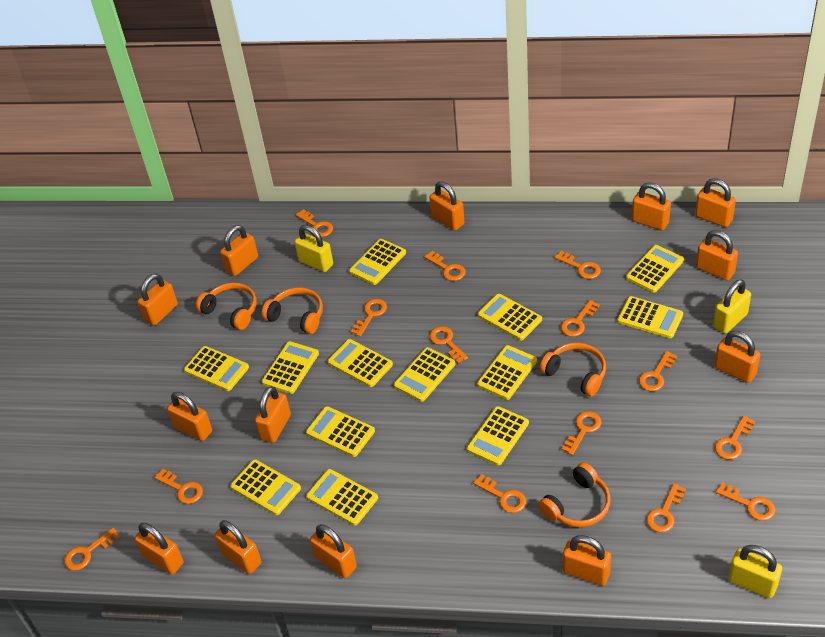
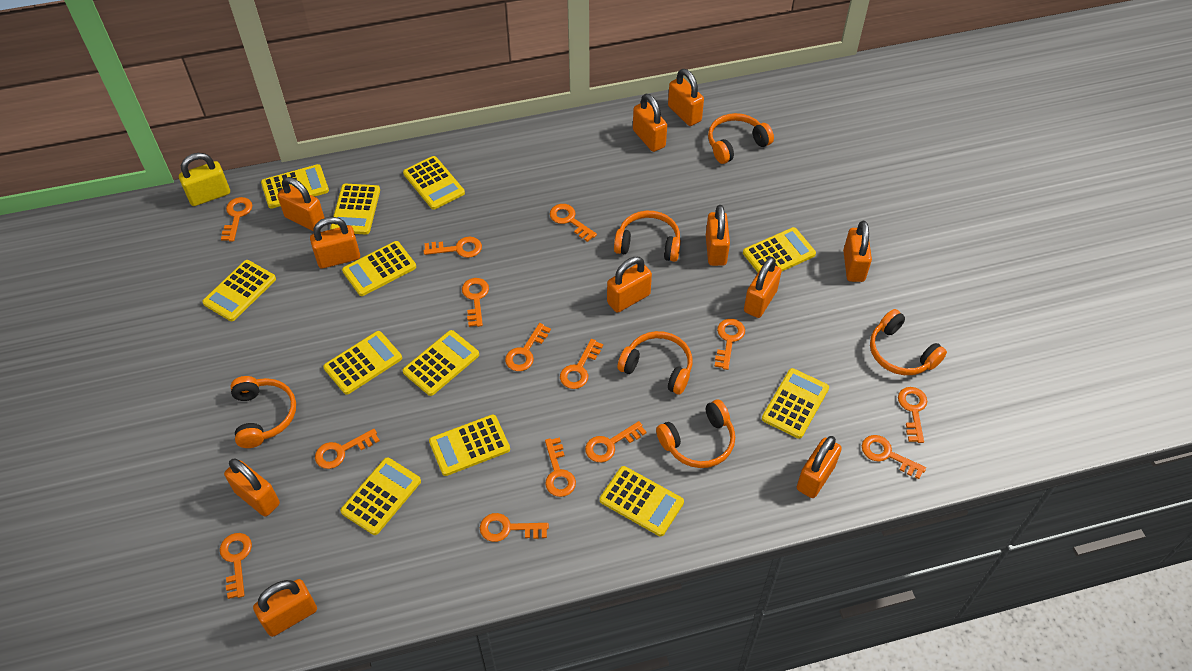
orange headphones: [196,283,257,330] [262,287,323,334] [538,462,611,527] [540,343,606,397] = 4 -> [231,376,296,448] [614,211,681,262] [617,331,692,395] [656,400,735,468] [708,113,774,164] [870,309,947,375] = 6
orange padlock: [135,523,184,575] [137,273,178,326] [167,392,212,441] [214,520,261,574] [220,225,258,276] [255,386,291,443] [310,524,357,578] [429,181,464,230] [563,535,611,586] [632,182,671,230] [695,178,736,227] [696,230,738,280] [715,331,760,383] = 13 -> [224,458,280,517] [253,579,317,637] [277,177,324,231] [310,217,360,269] [607,257,652,313] [633,94,667,152] [668,69,704,126] [706,205,730,266] [744,257,782,318] [797,436,842,498] [843,221,872,282] = 11
yellow calculator: [184,346,249,391] [230,459,301,515] [262,341,319,394] [306,406,375,457] [306,469,378,526] [327,339,393,387] [349,239,406,285] [394,347,455,402] [467,406,529,466] [477,345,537,400] [478,294,542,340] [617,296,683,338] [626,245,684,293] = 13 -> [202,260,276,321] [261,164,329,209] [323,331,402,395] [330,184,380,235] [340,457,421,535] [342,241,416,296] [403,156,465,210] [403,330,479,396] [429,414,510,476] [600,466,684,536] [743,227,816,272] [762,368,829,439] = 12
yellow padlock: [294,225,333,272] [713,279,751,334] [728,545,782,598] = 3 -> [179,153,230,206] = 1

